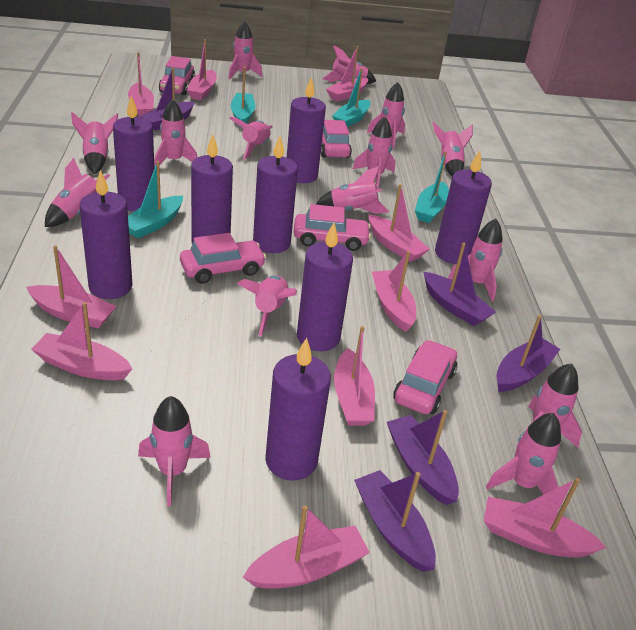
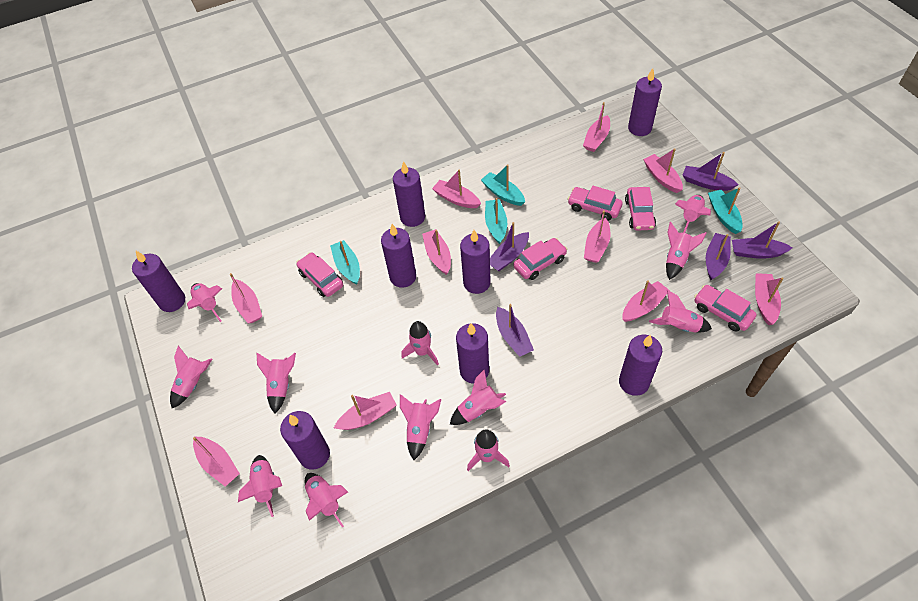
pink rocket: [45,158,110,227] [71,112,118,174] [138,396,211,506] [154,99,197,168] [228,21,262,79] [229,117,273,159] [237,275,297,336] [315,166,389,214] [322,45,376,84] [353,117,395,189] [367,82,405,149] [432,122,473,176] [448,219,503,301] [486,413,561,495] [516,363,582,448] = 15 -> [170,346,212,408] [187,283,222,322] [238,455,282,517] [257,353,296,413] [305,473,348,528] [400,394,441,460] [401,321,439,366] [450,370,506,425] [467,429,510,471] [649,290,712,333] [666,222,707,280] [675,195,711,233] = 12

